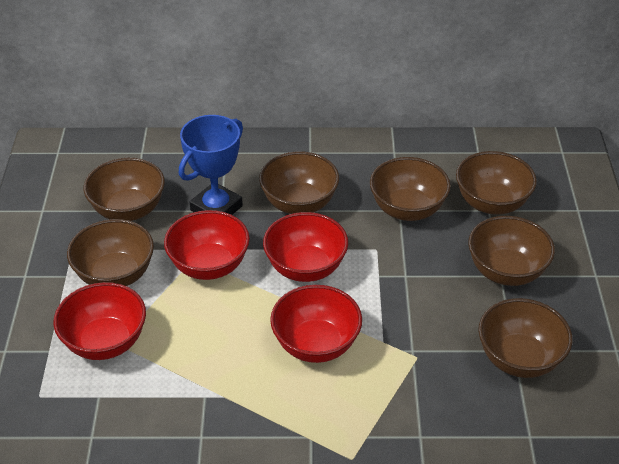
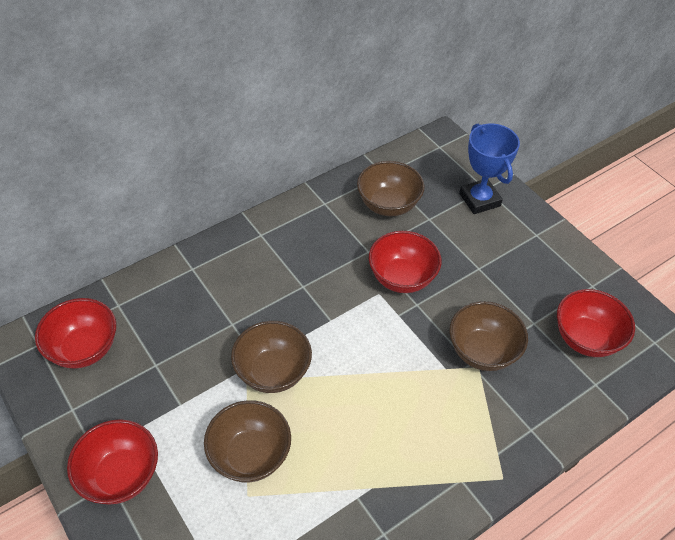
brown bowl: [67,219,154,286] [84,158,165,221] [259,151,339,214] [370,157,451,221] [456,151,537,215] [468,216,555,286] [478,298,573,378] = 7 -> [204,400,291,483] [231,321,312,393] [357,161,425,216] [449,301,528,371] = 4

